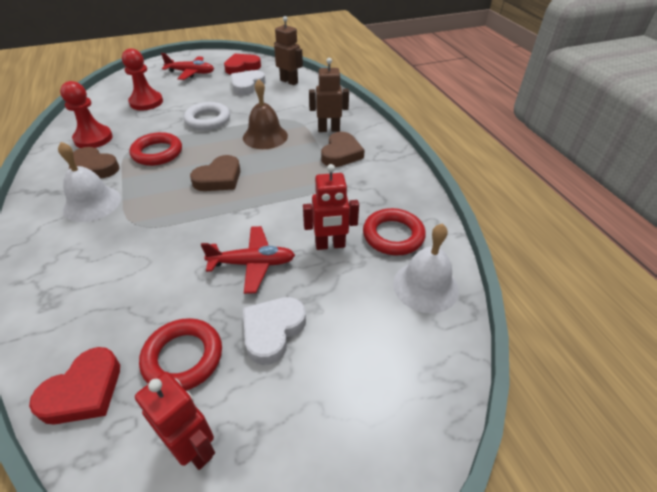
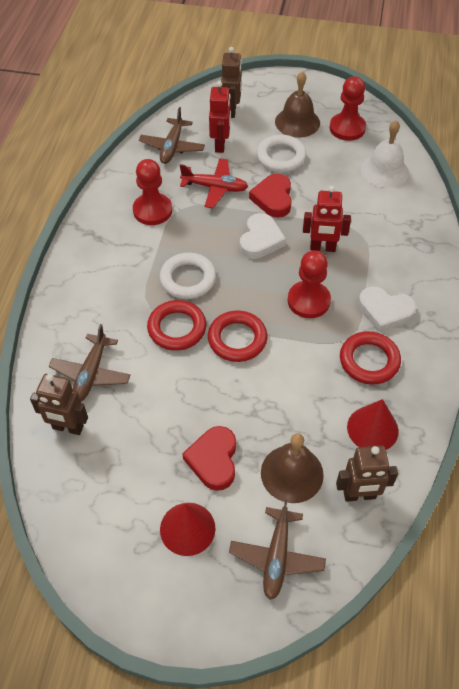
brown bell: [243,79,288,149] = 1 -> [261,433,324,503] [275,71,320,138] = 2
brown heart: [69,147,119,178] [190,155,241,191] [321,132,365,167] = 3 -> none = 0
brown plane: none = 0 -> [49,324,131,402] [139,107,205,164] [229,499,326,600] = 3
brown robot: [274,16,303,85] [309,58,349,132] = 2 -> [30,374,88,435] [221,47,242,118] [336,445,398,502] = 3
red cone: none = 0 -> [160,503,215,556] [347,399,399,450] = 2
red pawn: [60,81,113,148] [122,48,163,110] = 2 -> [133,159,172,225] [287,250,331,318] [329,76,366,141] = 3
red plane: [161,53,214,80] [201,226,295,294] = 2 -> [180,158,248,208] = 1
white bell: [58,142,121,222] [393,224,459,313] = 2 -> [361,121,409,188] = 1
white ring: [184,102,230,130] = 1 -> [160,253,216,299] [256,135,306,172] = 2

